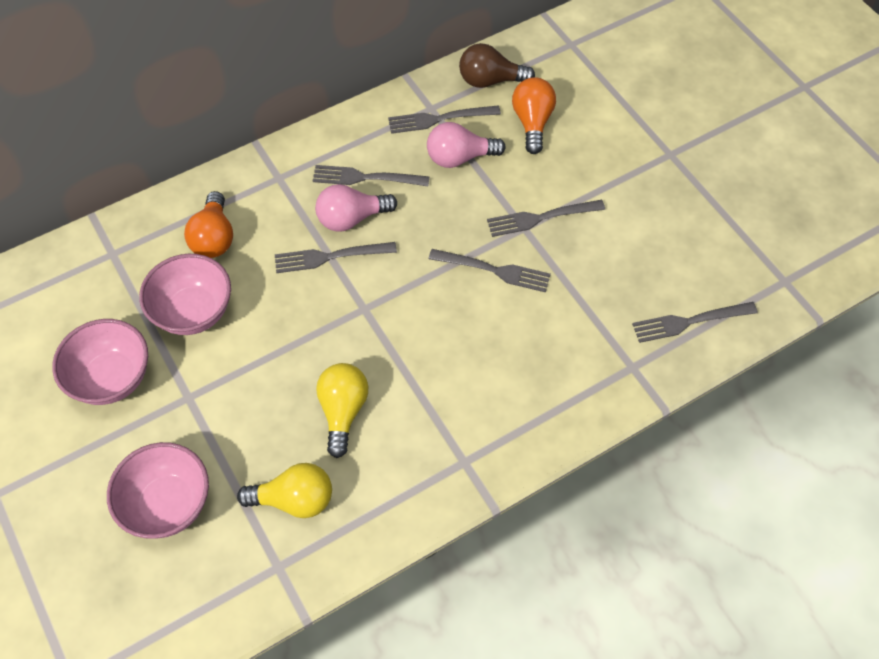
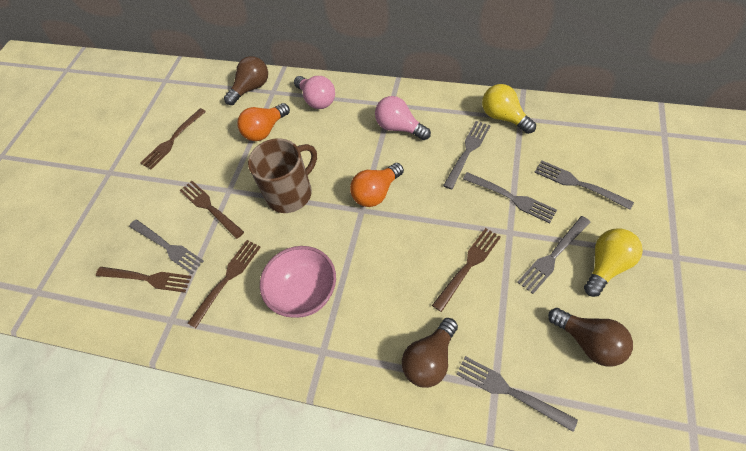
brown fork: none = 0 -> [96,267,192,293] [140,108,206,170] [179,181,244,239] [187,240,261,328] [432,228,501,312] = 5
brown light bulb: [459,43,535,88] = 1 -> [224,56,268,105] [402,318,458,388] [548,308,633,367] = 3
brown mug: none = 0 -> [248,138,317,213] = 1
pink bowl: [52,319,148,405] [107,442,209,539] [139,254,231,335] = 3 -> [260,246,336,318] = 1

